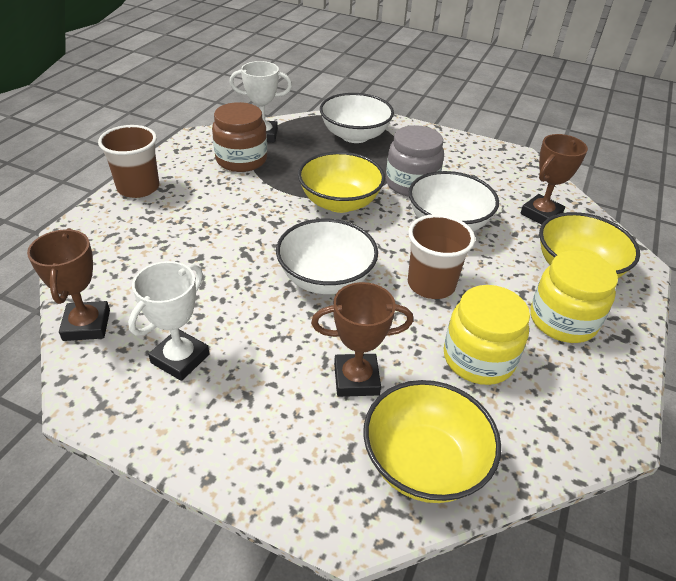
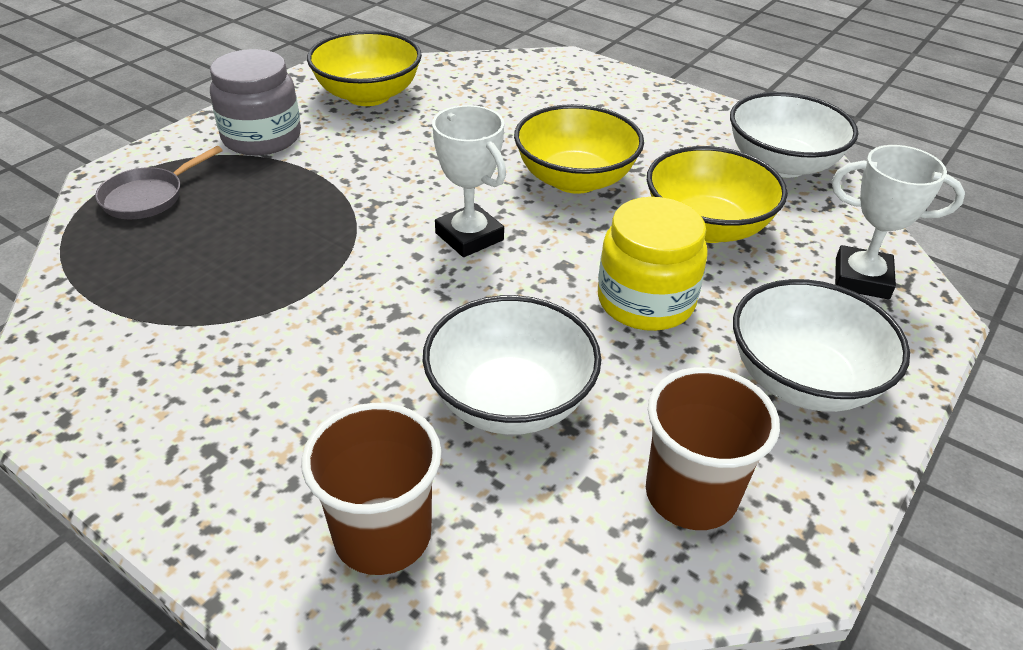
brown jar: [212,102,267,172] = 1 -> none = 0
brown trophy: [27,228,110,341] [311,282,413,397] [520,134,588,225] = 3 -> none = 0
grey pan: none = 0 -> [95,146,223,219] = 1
yellow jar: [444,285,530,385] [530,250,618,343] = 2 -> [598,197,708,331] = 1

